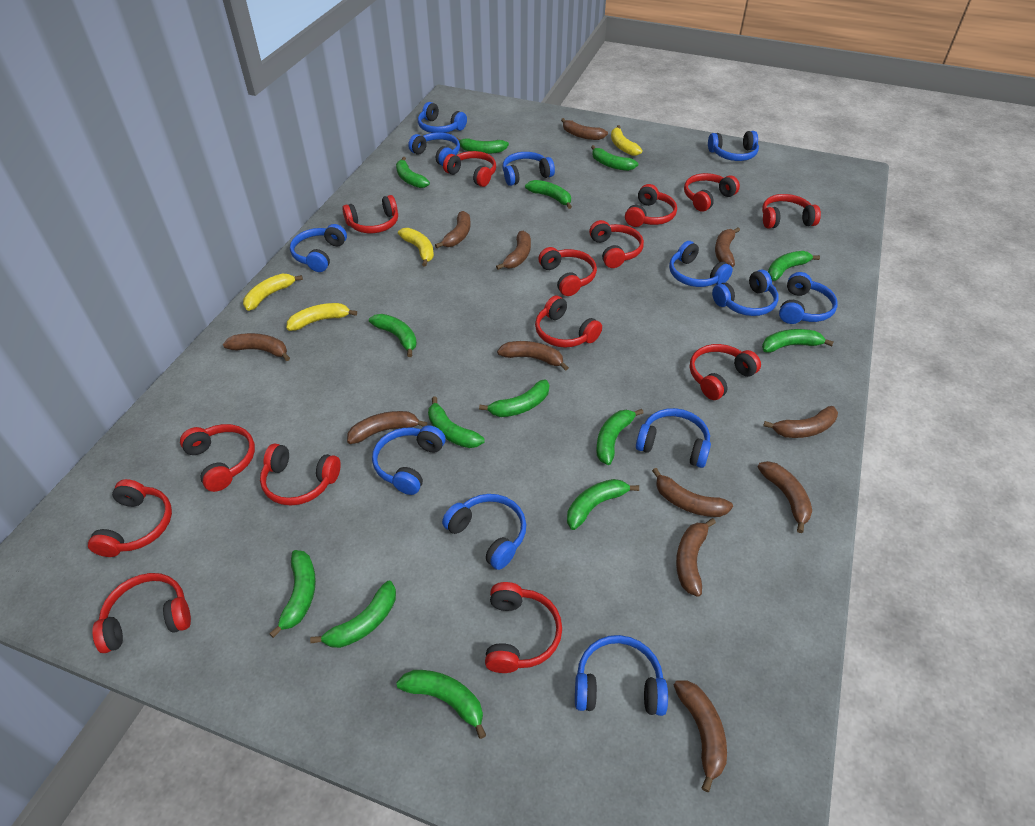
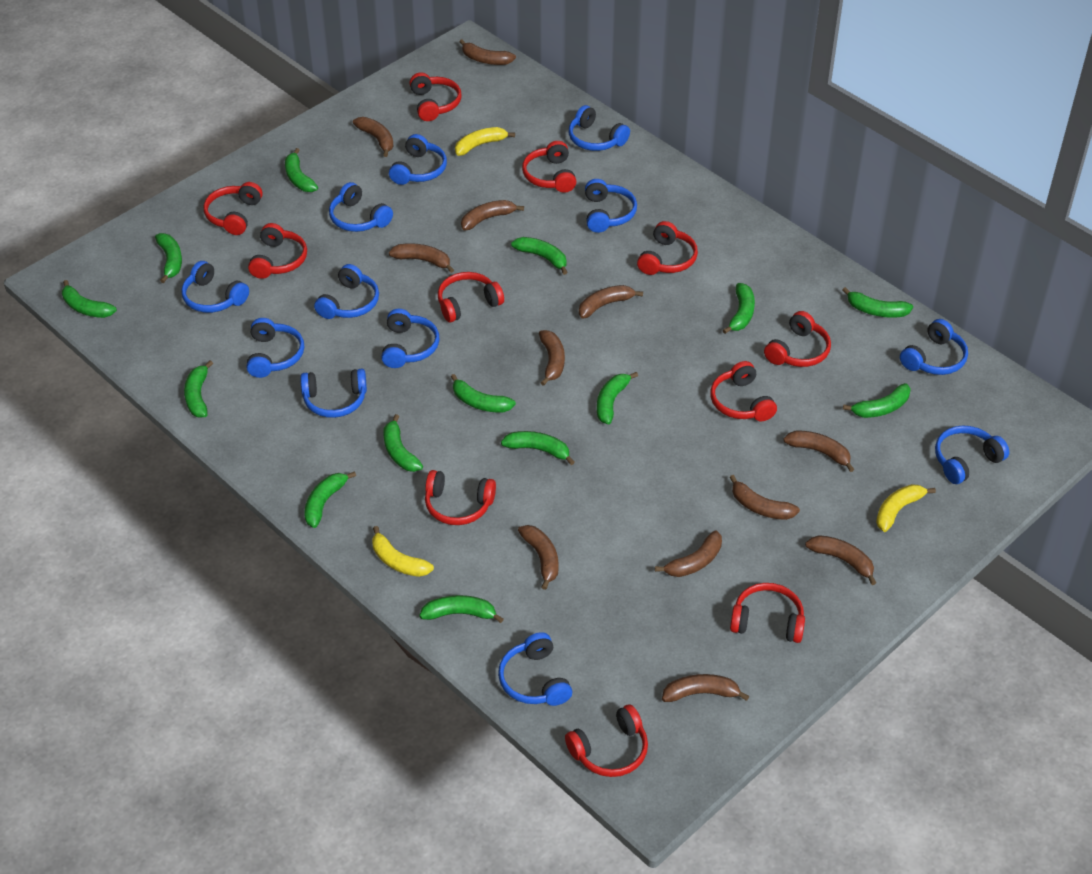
red headphones: [88,479,172,557] [92,573,191,653] [180,424,255,492] [260,444,341,506] [342,195,398,233] [443,151,496,187] [485,582,562,673] [535,296,602,347] [538,247,597,296] [589,220,644,268] [625,184,677,227] [684,173,740,212] [690,344,761,400] [762,194,821,229] = 14 -> [204,182,263,235] [248,223,307,279] [410,73,462,121] [425,470,496,525] [438,272,504,322] [522,141,576,193] [565,705,648,777] [637,221,698,275] [710,361,777,421] [730,583,805,643] [764,311,831,367] = 11
yellow banana: [243,274,303,311] [286,303,357,331] [398,228,434,267] [611,125,642,156] = 4 -> [372,526,434,577] [455,127,515,156] [876,484,936,532] = 3

